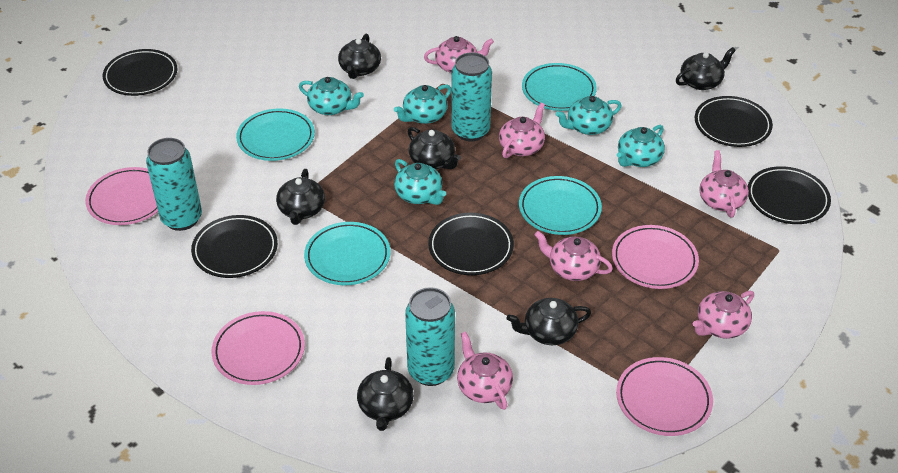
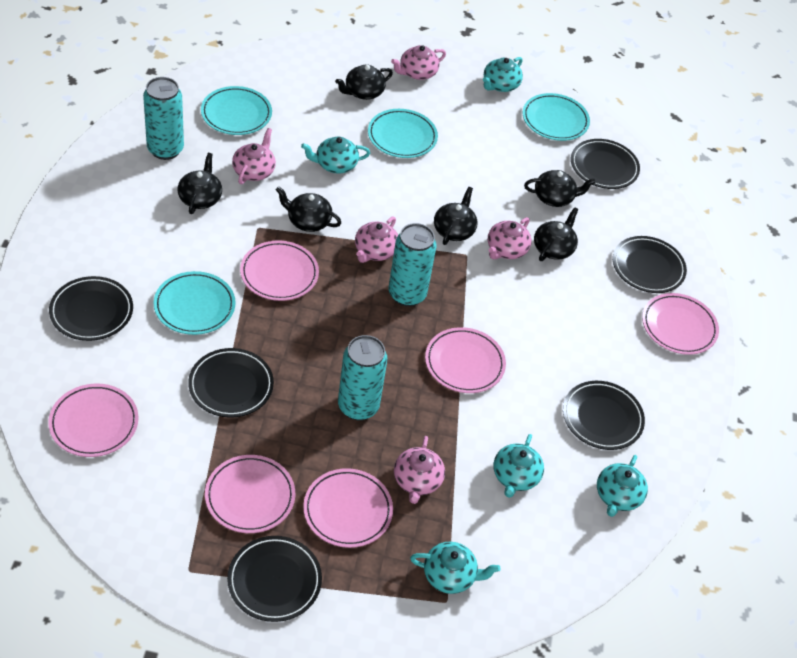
black plate: [103,49,177,96] [191,215,278,278] [428,213,514,275] [695,96,773,147] [748,166,831,224] = 5 -> [49,276,133,341] [188,348,274,418] [227,536,322,622] [563,381,645,450] [571,139,640,189] [613,236,687,293] = 6
pink plate: [85,167,158,225] [211,311,305,385] [612,225,699,289] [616,357,713,436] = 4 -> [48,384,139,457] [205,455,295,533] [240,240,319,301] [303,468,393,548] [425,327,506,393] [642,293,719,355] = 6
pink teapot: [424,36,494,73] [457,331,513,410] [499,103,545,158] [534,231,613,281] [693,291,754,339] [699,150,749,218] = 6 -> [232,128,276,184] [355,217,398,263] [391,45,446,80] [394,436,445,504] [488,217,532,259] = 5

